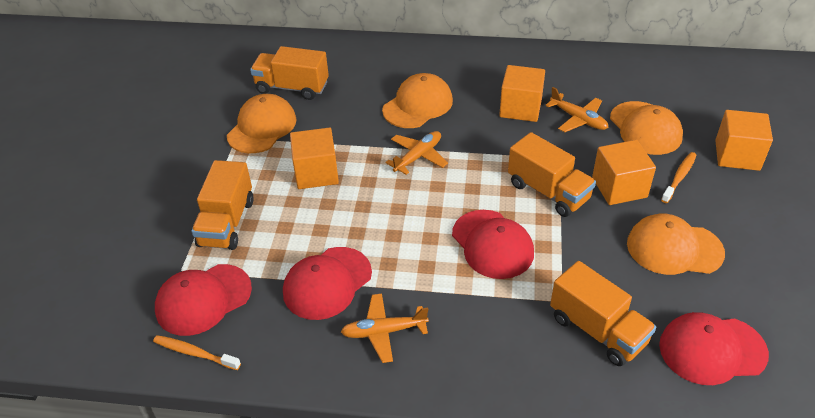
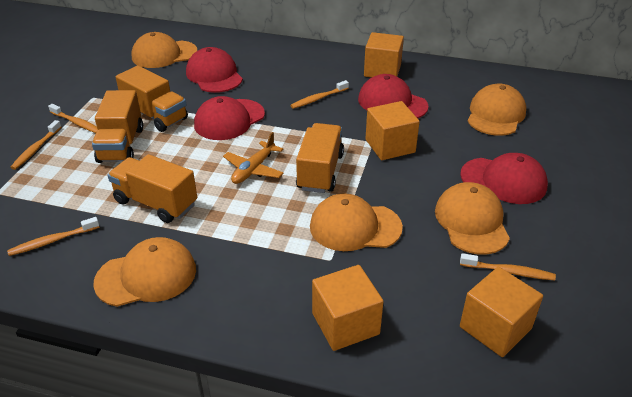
orange cap: [227,94,297,153] [382,73,453,128] [610,101,683,155] [627,214,725,275] = 4 -> [93,237,196,307] [132,32,197,68] [310,193,403,251] [435,182,510,255] [468,84,526,136] = 5
orange plane: [341,293,429,363] [385,131,448,175] [545,87,608,132] = 3 -> [223,132,284,184] = 1
orange toothbrush: [153,335,241,370] [661,152,697,203] = 2 -> [7,217,99,256] [10,120,62,170] [48,104,98,133] [290,80,349,109] [460,253,556,280] = 5

